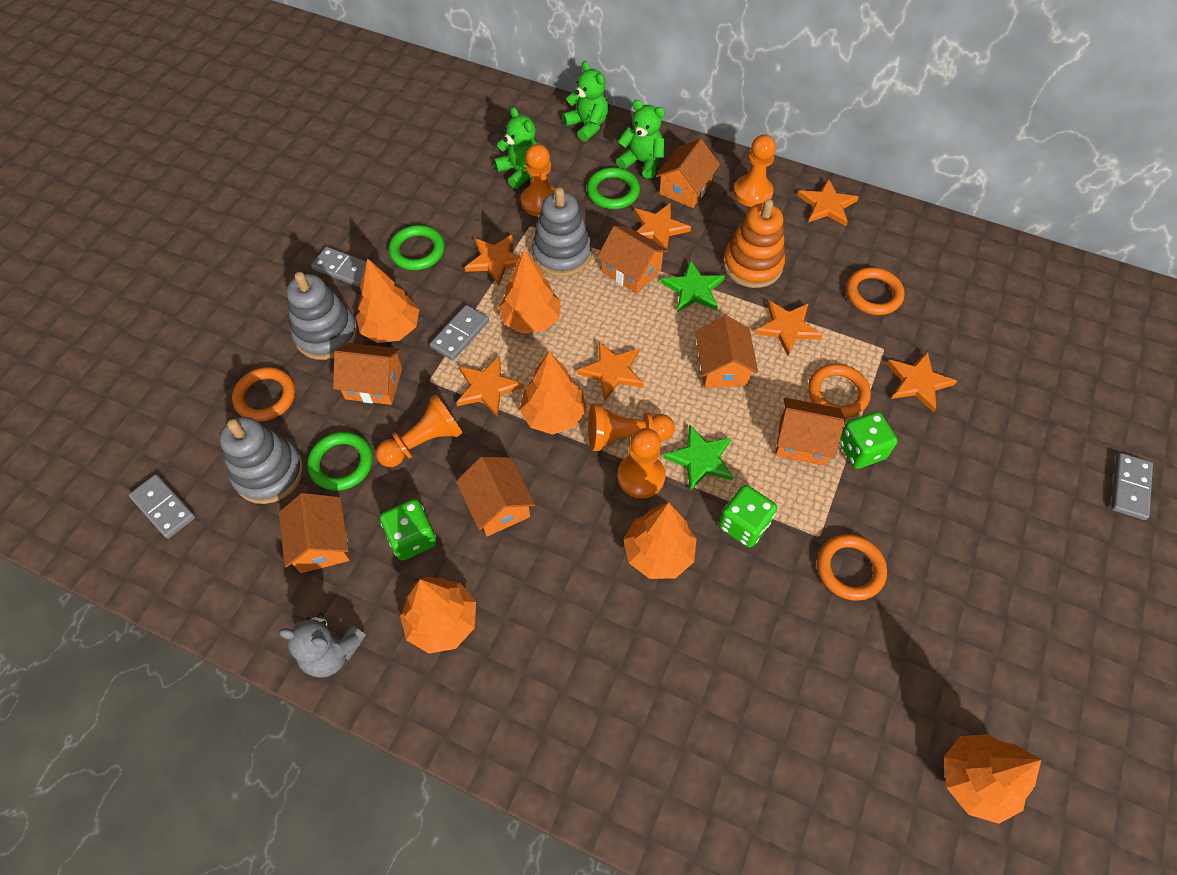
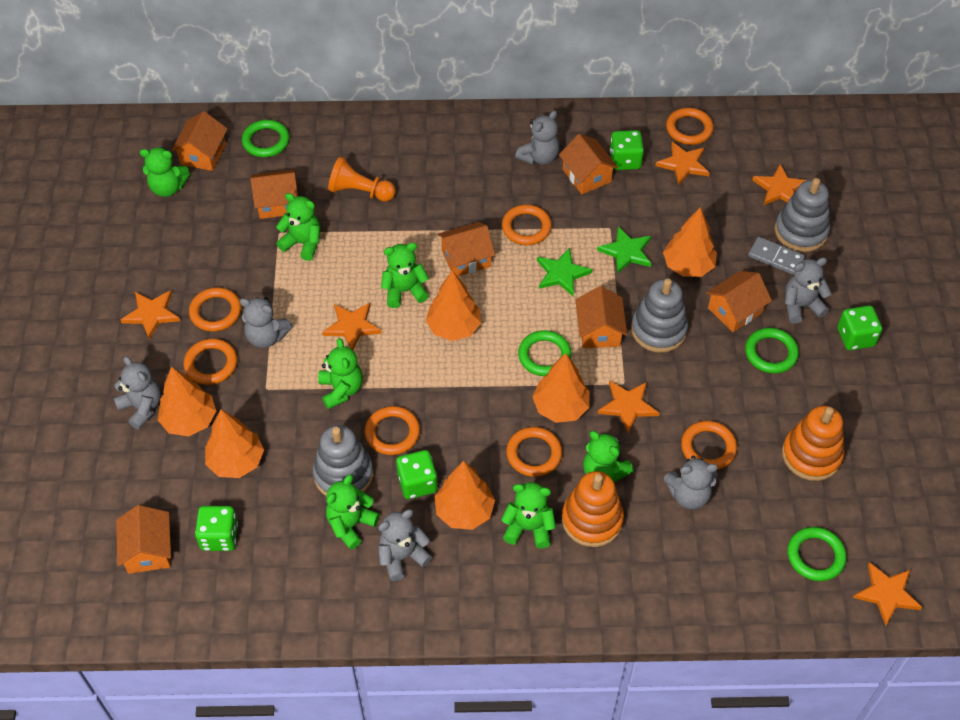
green dice: [380,499,437,561] [719,485,777,548] [839,412,898,469] = 3 -> [195,506,238,551] [396,450,438,499] [610,130,644,170] [838,305,882,350] = 4
green ring: [307,432,373,491] [389,225,445,270] [587,167,640,209] = 3 -> [242,120,289,157] [518,330,572,376] [745,328,799,374] [787,527,847,581] = 4
green teddy bear: [494,107,537,189] [562,61,608,142] [616,100,665,179] = 3 -> [140,147,190,197] [276,193,320,261] [318,338,363,409] [326,474,380,550] [381,243,429,308] [501,482,556,549] [583,431,634,483] = 7
grey domino: [129,474,196,539] [311,247,367,287] [430,305,489,360] [1111,453,1153,520] = 4 -> [748,237,805,275] = 1
grey teddy bear: [279,613,366,678] = 1 -> [113,356,161,429] [240,297,293,348] [378,509,432,581] [515,110,560,165] [664,456,718,510] [785,257,832,324] = 6
orange pawn: [376,394,463,467] [521,144,556,217] [588,403,675,451] [617,428,666,499] [734,134,776,207] = 5 -> [328,157,396,202] = 1
orange ring: [232,367,295,422] [808,364,871,418] [817,534,887,601] [846,267,905,315] = 4 -> [183,338,237,385] [189,287,241,332] [365,406,420,455] [502,205,552,245] [506,427,562,477] [666,108,714,145] [681,421,737,470] = 7
orange stacking toy: [723,199,785,288] = 1 -> [562,471,624,547] [782,406,844,481] = 2
orange star: [456,355,524,417] [465,235,520,286] [577,341,644,401] [634,203,691,249] [755,300,823,356] [797,178,859,226] [887,351,957,413] = 7 -> [121,290,180,339] [322,303,382,350] [597,381,659,434] [655,142,710,185] [752,164,807,205] [853,562,922,626] = 6

